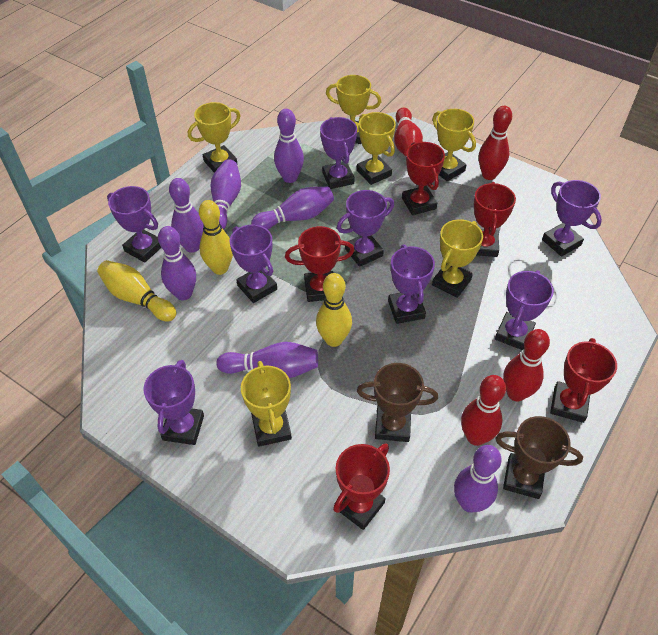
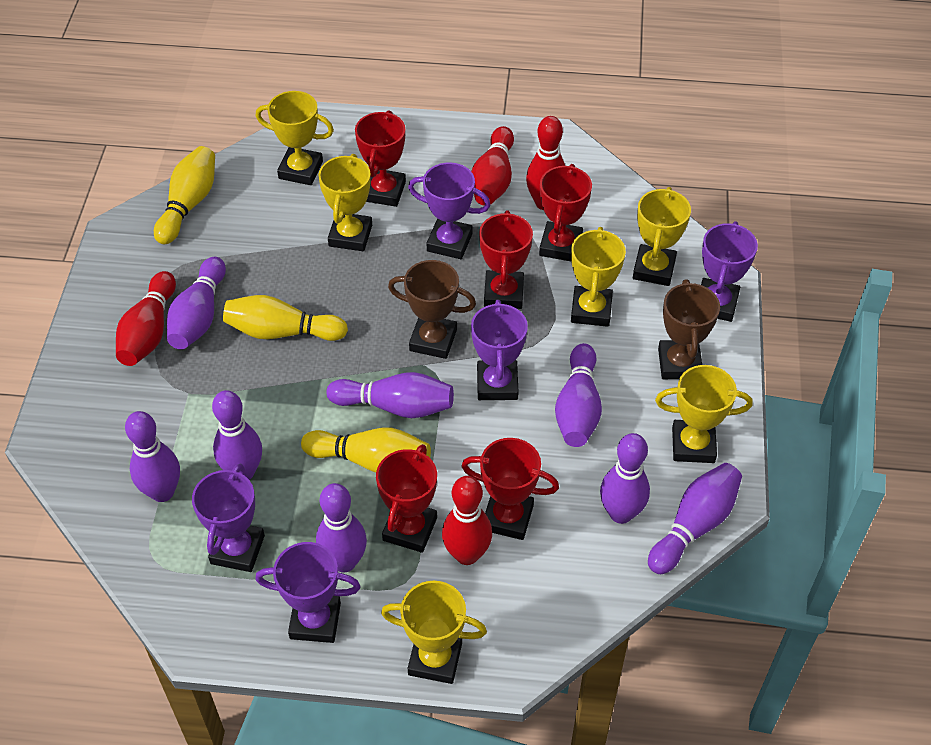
purple bowling pin: [158,226,196,300] [169,178,204,253] [210,159,241,230] [216,342,318,378] [251,186,334,230] [274,109,304,183] [454,445,502,513] = 7 -> [125,411,180,502] [167,257,226,349] [212,390,262,480] [316,483,367,573] [326,372,454,418] [555,343,602,447] [600,433,650,524] [648,463,742,574] = 8
purple trophy: [107,186,162,263] [144,360,204,445] [230,224,277,303] [320,117,357,189] [337,190,394,267] [388,244,435,324] [495,270,554,350] [542,180,602,257] = 8 -> [192,464,265,572] [255,542,361,643] [408,163,490,259] [471,300,528,400] [701,221,758,322] = 5

